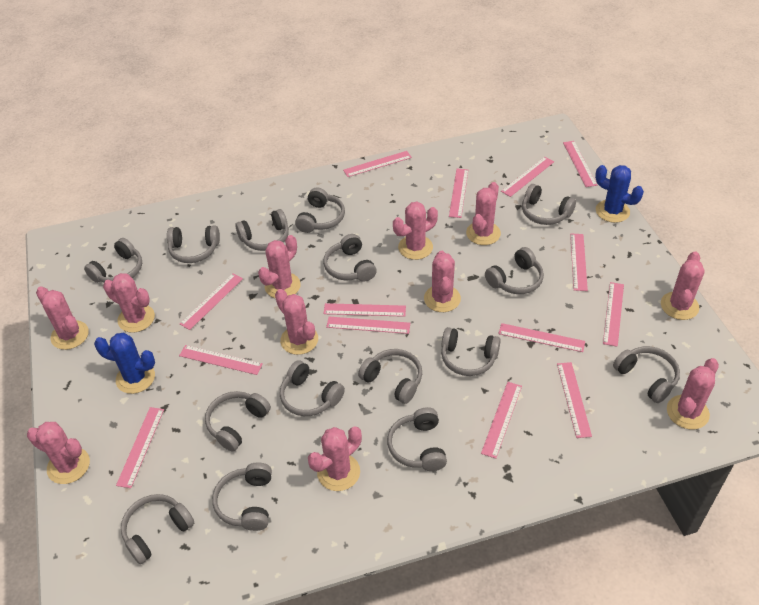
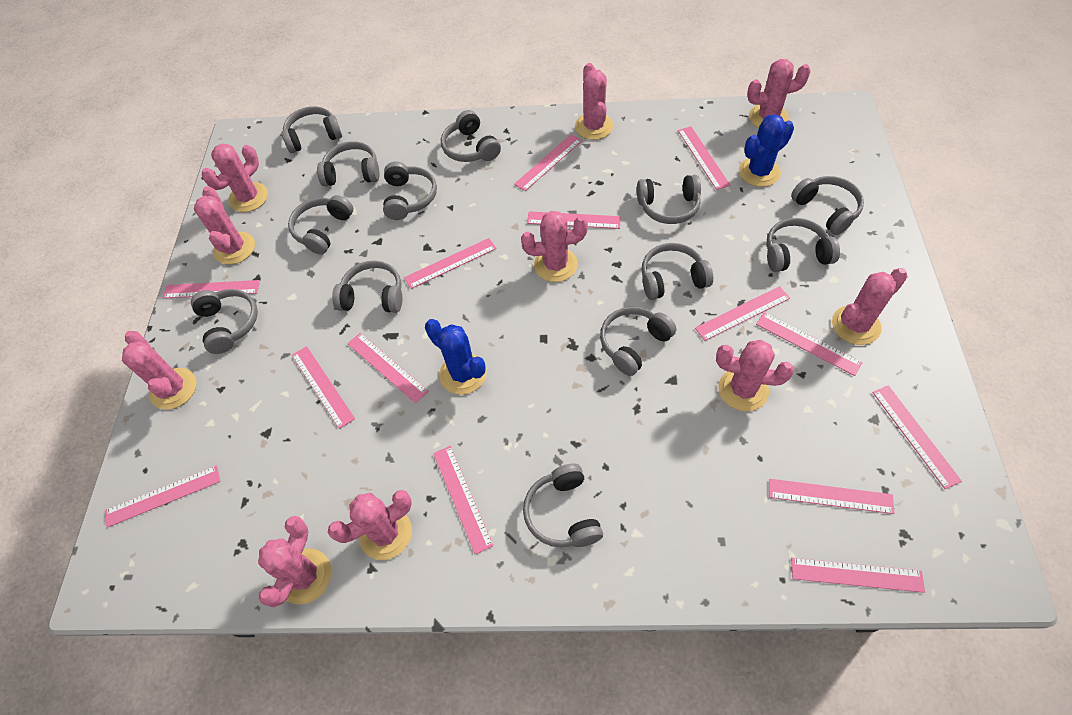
grey headphones: [84,238,142,283] [121,494,194,564] [167,225,220,263] [205,391,271,452] [212,462,272,531] [235,209,289,251] [280,360,345,416] [295,187,345,233] [323,234,377,282] [358,349,422,404] [387,407,447,471] [441,327,501,376] [485,247,544,294] [522,184,576,225] [613,346,680,403] = 15 -> [191,289,258,354] [282,106,342,153] [288,195,354,255] [317,141,379,186] [332,261,402,313] [383,162,437,220] [441,110,501,162] [523,463,603,547] [600,307,677,376] [637,175,701,224] [642,243,713,300] [766,218,840,272] [791,176,864,235] = 13
pink cactus: [27,422,90,484] [36,286,89,350] [103,273,155,333] [258,235,301,299] [275,289,318,355] [308,426,362,491] [393,202,438,260] [424,251,461,312] [466,182,501,245] [661,251,705,320] [667,358,719,429] = 11 -> [122,331,197,410] [194,186,255,265] [202,144,268,212] [258,516,331,608] [328,490,412,560] [521,211,588,282] [575,63,613,140] [716,340,794,411] [747,59,811,128] [832,268,908,345] = 10

